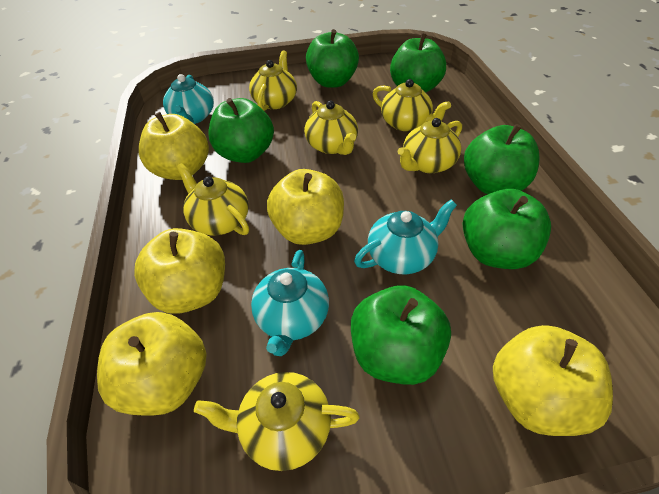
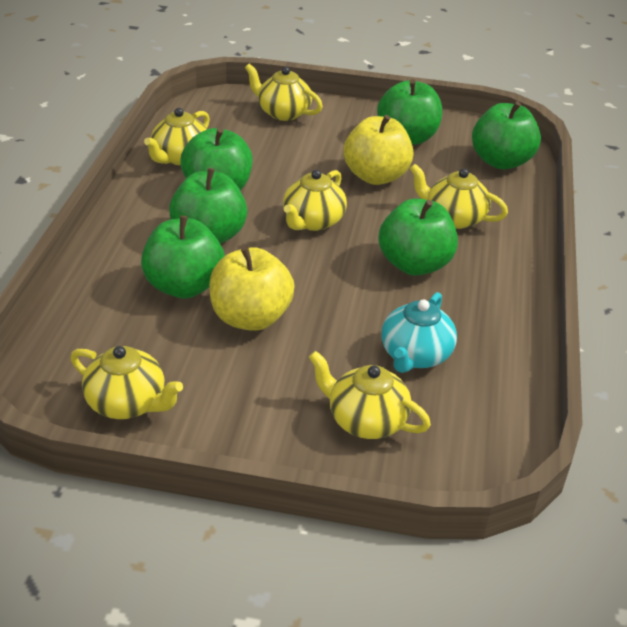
turquoise teapot: [163,74,214,124] [251,250,329,356] [354,200,457,274] = 3 -> [381,292,457,373] = 1
yellow apple: [97,312,206,416] [134,228,225,314] [139,112,209,180] [267,169,344,245] [493,325,613,436] = 5 -> [209,247,295,331] [344,115,414,185] = 2

